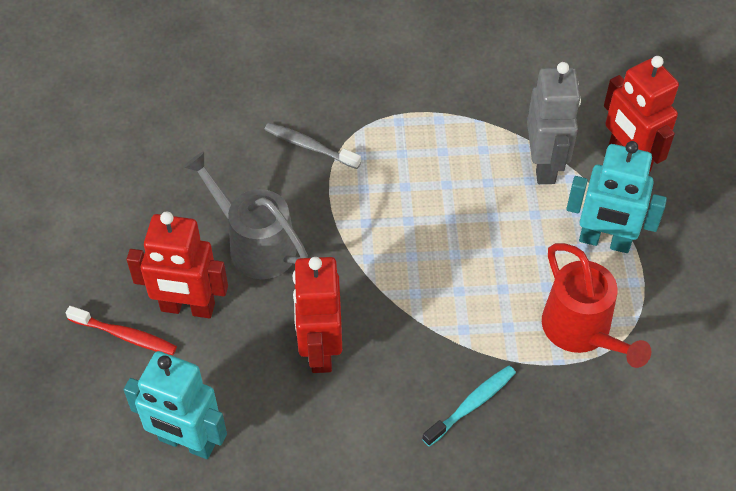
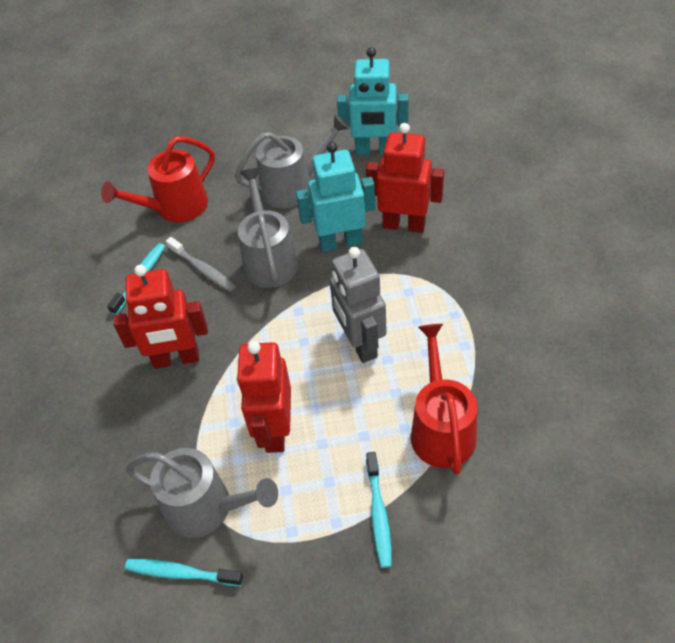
grey watering can: [184,151,308,279] = 1 -> [126,448,278,538] [235,114,350,208] [238,168,298,288] = 3
red toothbrush: [66,306,177,355] = 1 -> none = 0
red watering can: [542,243,651,368] = 1 -> [101,136,215,222] [411,324,477,475] = 2
turquoise toothbrush: [422,366,516,446] = 1 -> [107,243,165,315] [125,559,243,586] [366,452,392,568] = 3

